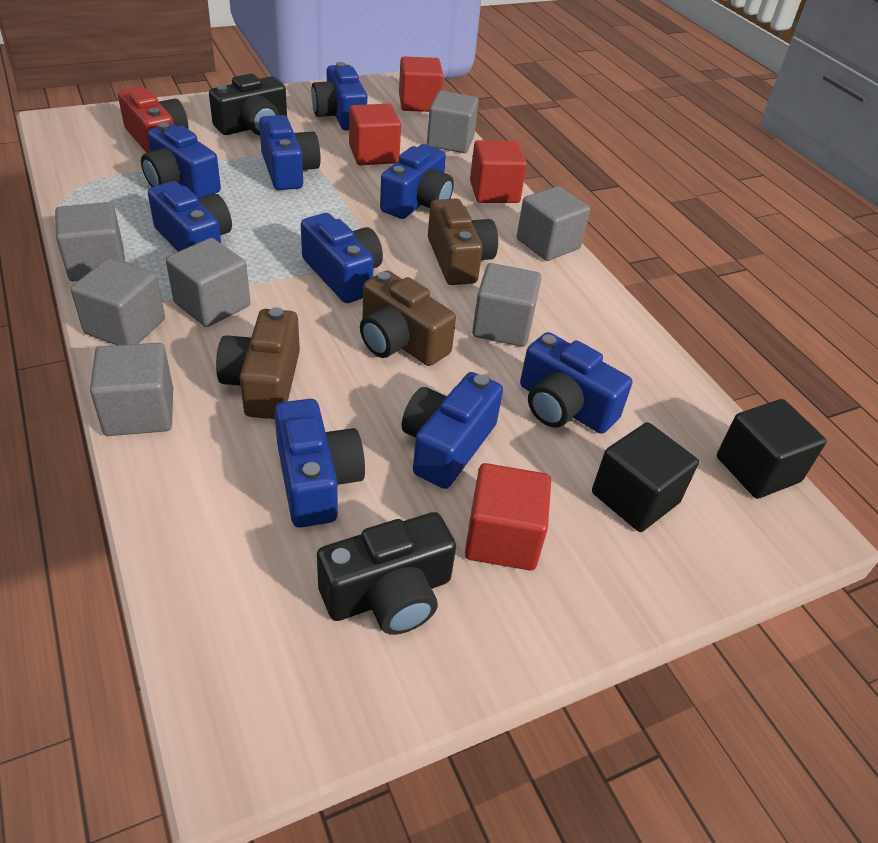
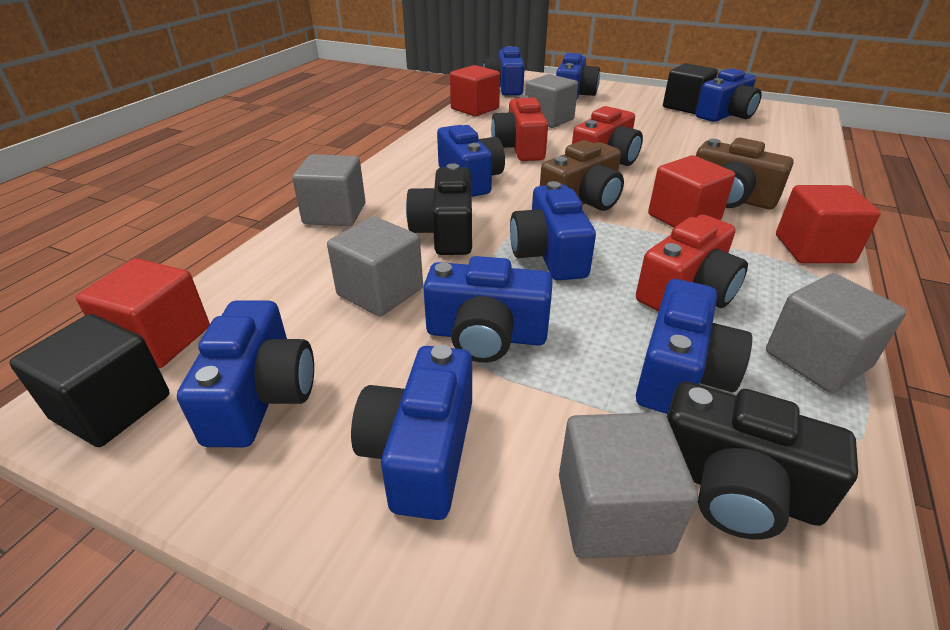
brown camera: [216,307,300,419] [360,271,456,366] [428,199,498,285] = 3 -> [540,140,624,211] [696,138,794,209] = 2
grey cube: [55,202,125,282] [71,258,165,345] [90,343,173,436] [166,238,250,327] [427,91,479,153] [472,263,542,347] [517,186,590,261] = 7 -> [292,154,365,226] [327,217,423,317] [525,74,578,128] [559,412,698,559] [766,273,906,393] = 5
red camera: [118,87,188,153] = 1 -> [491,95,548,161] [572,106,643,166] [636,215,748,311] = 3

